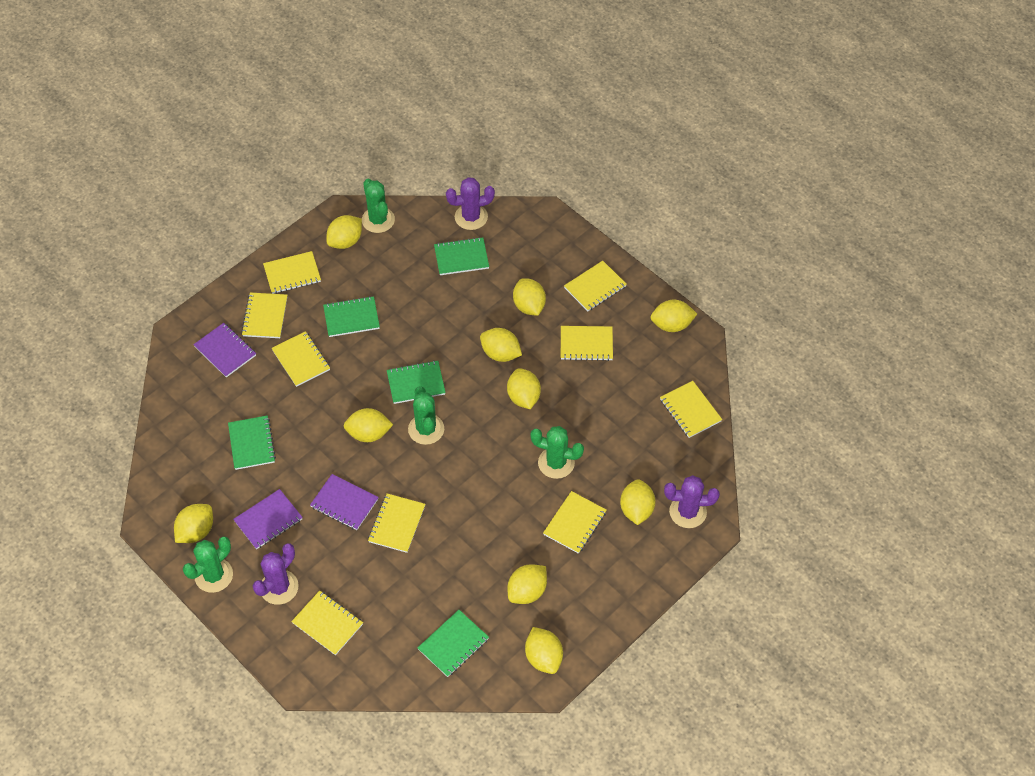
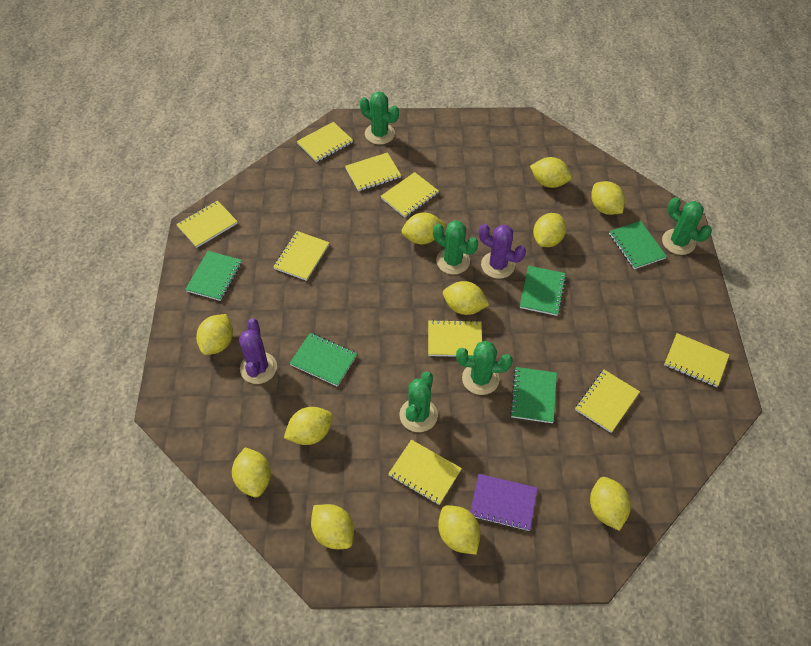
green cactus: [183,537,233,593] [362,179,395,233] [408,386,444,445] [530,426,584,479] = 4 -> [360,92,399,145] [399,372,438,432] [433,220,478,274] [456,341,513,395] [662,197,712,255] = 5
purple cactus: [252,543,299,605] [446,177,495,230] [664,475,720,528] = 3 -> [239,318,277,384] [479,224,526,279] = 2
purple notebook: [193,323,256,377] [233,489,303,549] [310,474,379,530] = 3 -> [470,474,538,531] = 1
yellow lemon: [174,504,213,543] [326,215,362,249] [344,408,393,442] [480,328,522,362] [507,368,541,409] [508,564,547,604] [513,278,546,316] [525,627,563,674] [620,479,656,525] [650,300,697,332] = 10 -> [196,314,233,355] [232,447,271,497] [284,407,333,445] [311,504,354,549] [401,212,446,244] [438,505,481,555] [443,281,489,315] [530,157,572,188] [533,213,566,247] [590,477,631,531] [591,181,625,215] = 11

